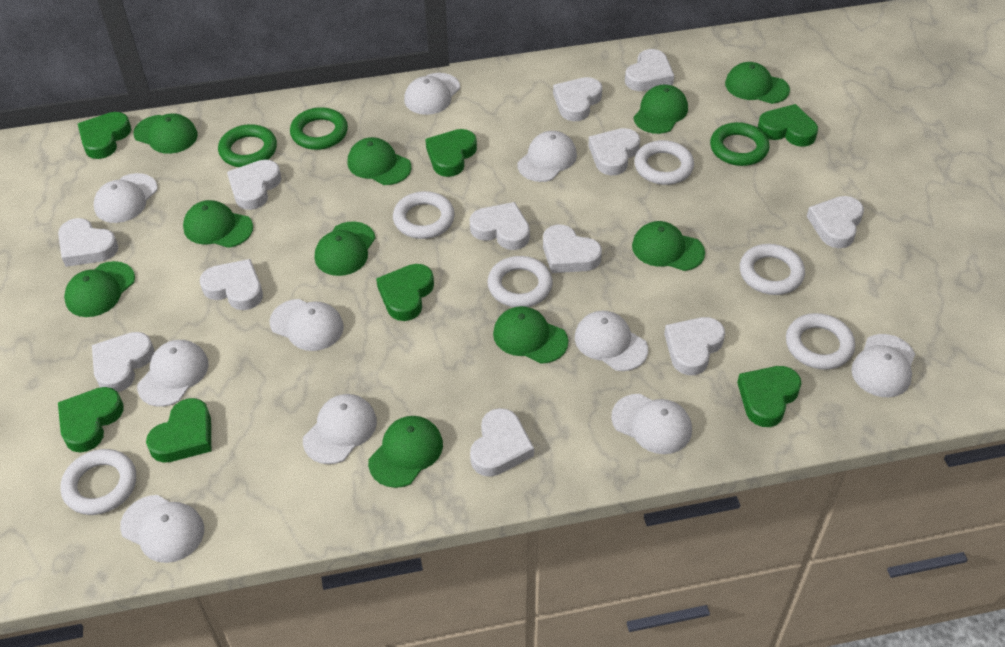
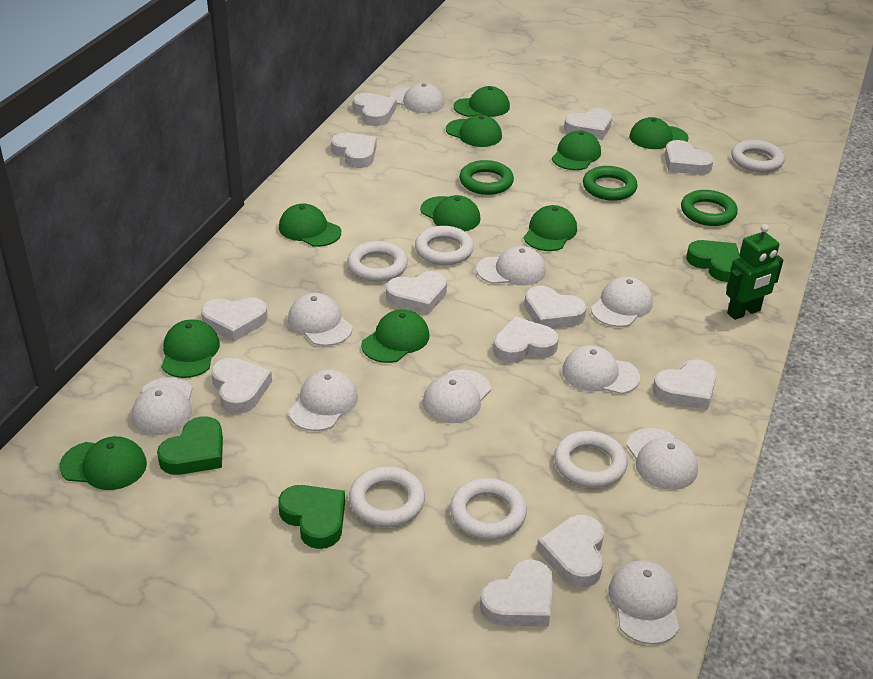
green heart: [58,387,124,452] [78,112,131,159] [146,398,211,463] [376,264,434,321] [425,129,477,177] [737,366,802,427] [758,104,818,147] = 7 -> [157,416,223,475] [278,485,345,549] [686,240,740,282] = 3
green robot: none = 0 -> [726,224,783,320] = 1

